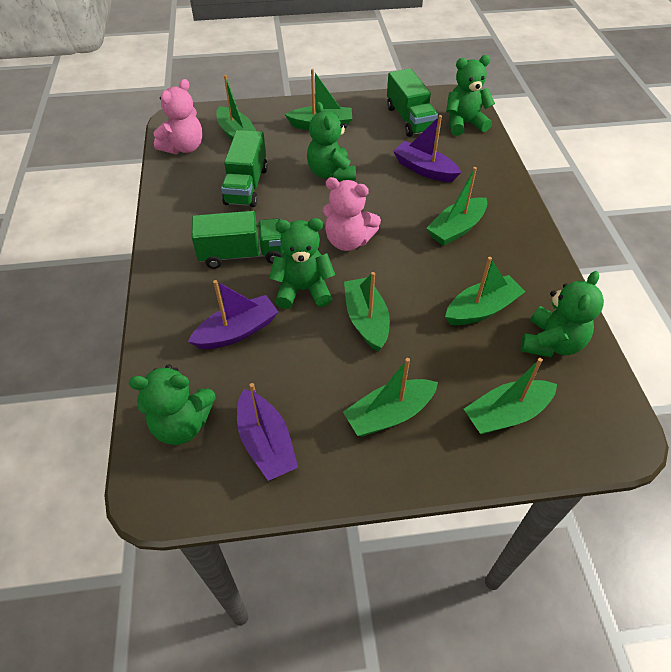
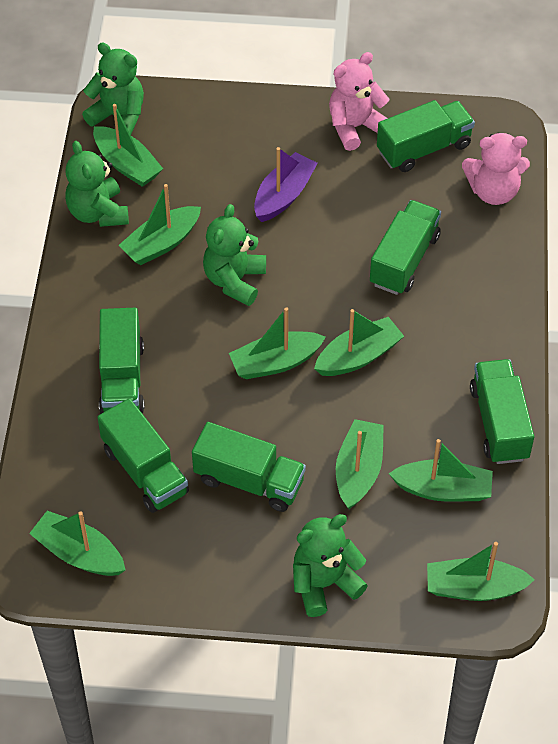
green boat: [216,75,256,140] [285,69,352,130] [343,358,438,437] [344,272,390,352] [426,167,487,246] [445,257,526,325] [464,358,557,435] = 7 -> [29,511,126,576] [93,104,163,187] [119,184,201,265] [229,307,326,379] [314,309,404,376] [336,419,384,509] [389,439,493,502] [427,542,535,601] = 8
green teddy bear: [129,365,216,445] [269,218,335,309] [307,102,356,181] [446,55,495,136] [521,271,604,357] = 5 -> [65,141,129,227] [82,42,144,135] [203,204,266,306] [293,514,368,617] = 4
green truck: [191,211,284,269] [221,130,268,207] [387,68,438,137] = 3 -> [98,398,189,513] [99,308,145,414] [192,422,306,512] [370,200,441,295] [377,100,475,172] [470,359,534,464] = 6
purple boat: [188,280,278,349] [237,383,298,481] [393,115,461,182] = 3 -> [254,147,318,222] = 1

